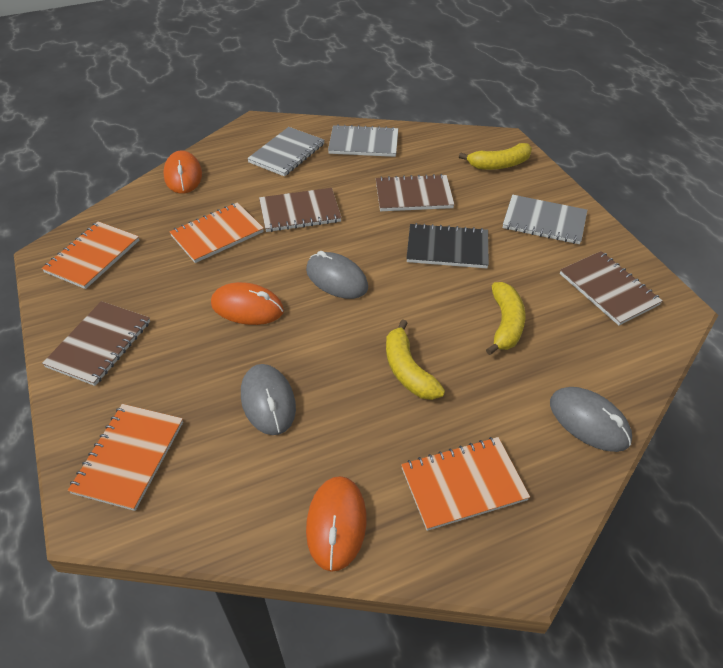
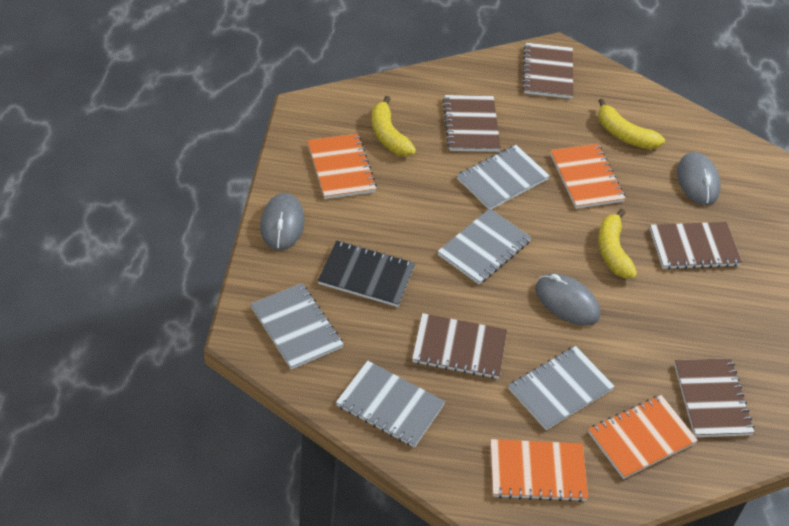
brown notebook: [42,301,150,386] [259,188,342,232] [376,174,455,211] [560,251,663,325] = 4 -> [412,313,507,379] [443,95,501,152] [522,43,573,99] [650,222,742,270] [674,358,754,437] = 5
grey notebook: [247,127,324,177] [328,124,398,157] [503,195,587,244] = 3 -> [251,283,344,370] [336,361,445,448] [437,208,531,284] [457,145,550,209] [508,346,615,430] = 5
orange mouse: [163,151,202,194] [211,282,284,325] [306,476,367,572] = 3 -> none = 0

